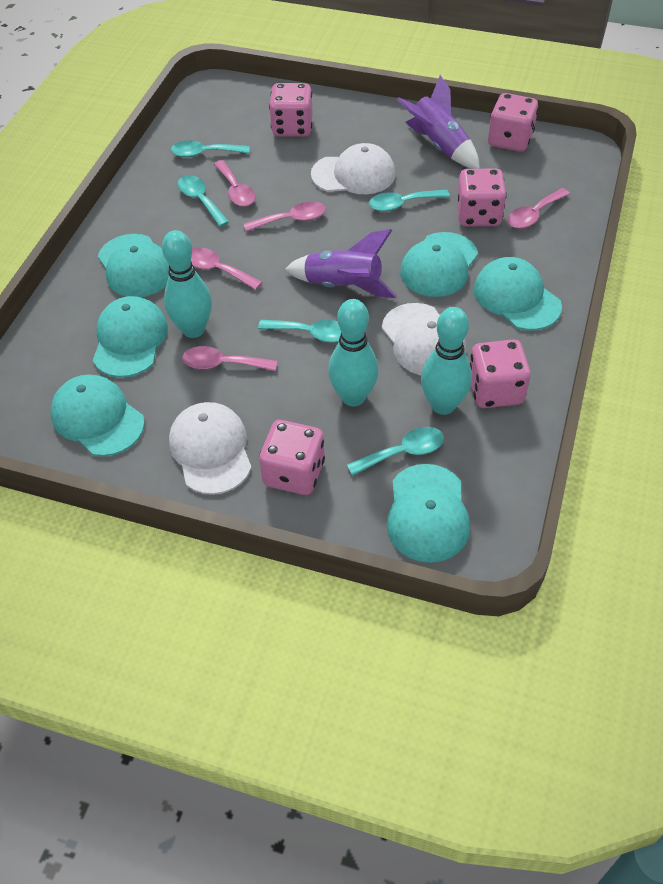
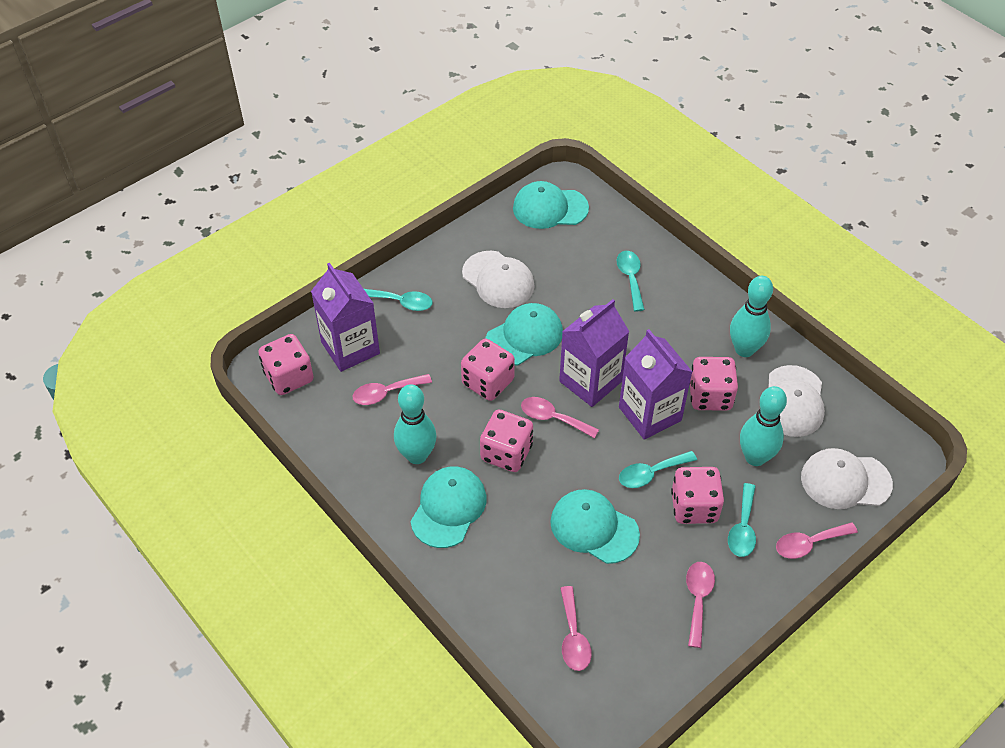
purple carton: none = 0 -> [311,263,380,372] [559,299,629,407] [619,329,692,439] = 3
purple rocket: [285,229,397,298] [396,75,480,169] = 2 -> none = 0
turquoise cap: [51,375,145,456] [93,296,168,378] [98,234,169,297] [386,464,470,563] [400,232,478,297] [474,257,562,330] = 6 -> [410,466,486,548] [485,303,563,366] [513,181,589,229] [550,489,640,564] = 4
turquoise spoon: [171,140,249,157] [177,175,229,227] [258,320,341,343] [347,427,444,476] [369,190,450,211] = 5 -> [364,289,433,311] [617,251,645,311] [619,451,697,488] [728,483,756,557] = 4

